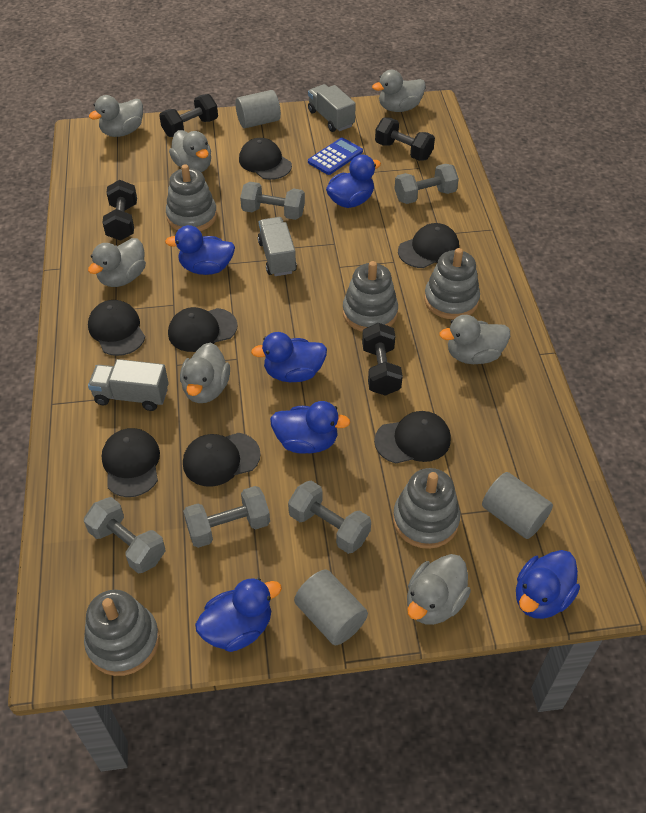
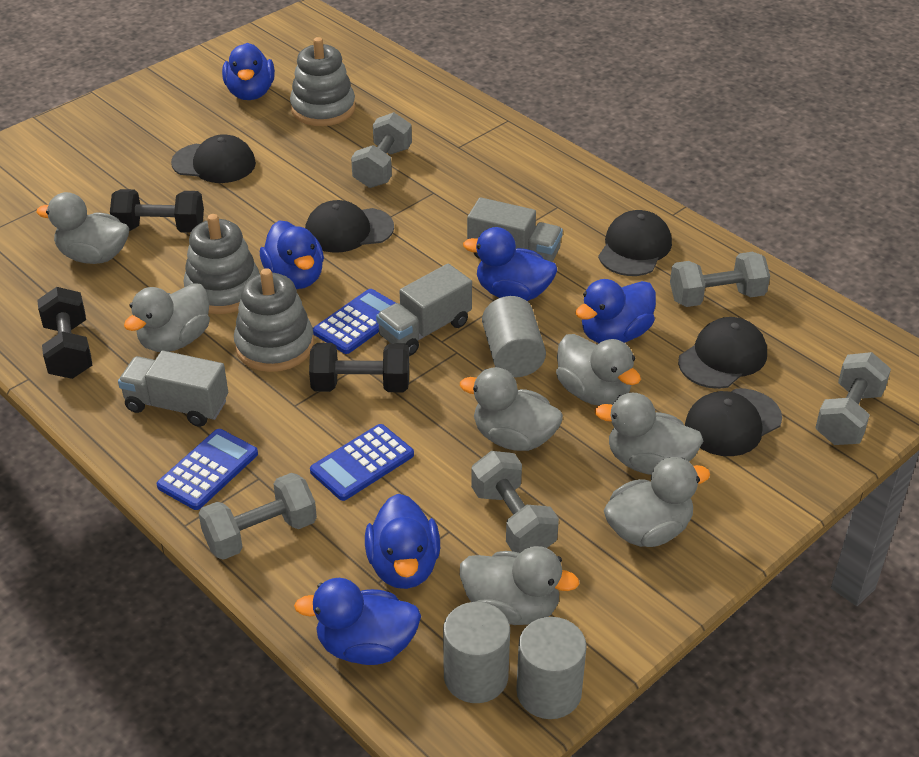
black cap: [88,300,145,356] [102,428,160,497] [168,307,238,352] [183,433,261,487] [239,138,292,180] [374,411,451,463] [398,223,459,268] = 7 -> [171,134,256,183] [305,200,394,253] [598,210,672,276] [678,317,767,389] [685,389,782,456] = 5
black dumbbell: [102,180,137,241] [159,94,218,137] [362,323,403,396] [375,117,435,161] = 4 -> [37,287,92,379] [110,189,204,233] [309,343,409,392] = 3
blue calculator: [308,137,363,175] = 1 -> [156,429,258,510] [310,424,414,501] [313,289,396,354] = 3
grey stacking toy: [84,590,160,676] [166,164,217,231] [343,261,398,332] [393,468,460,549] [424,248,480,319] = 5 -> [183,214,260,314] [234,268,314,372] [290,37,356,126] = 3

